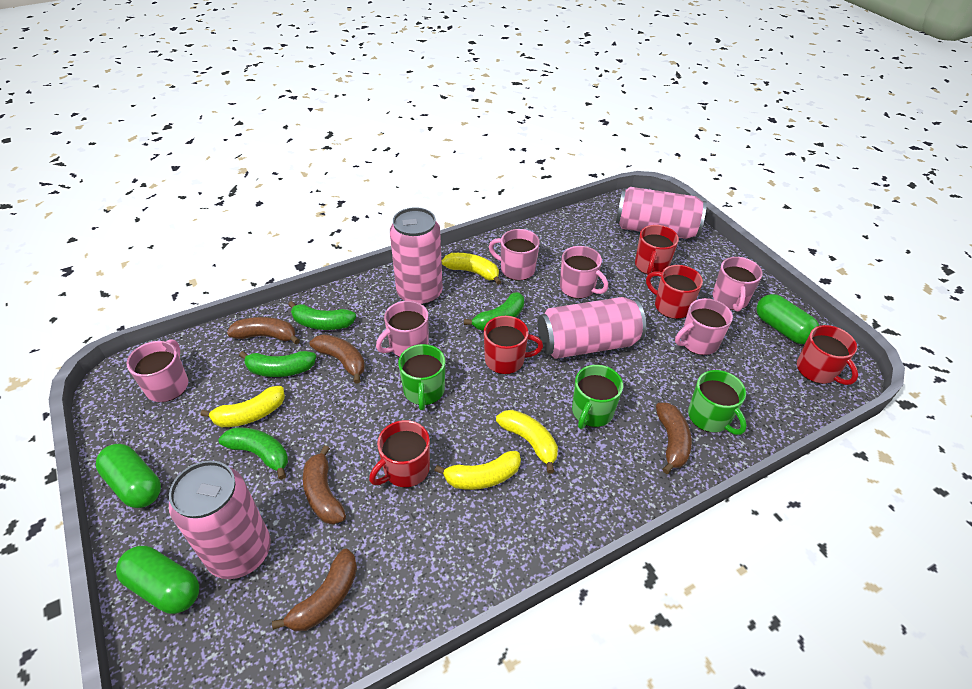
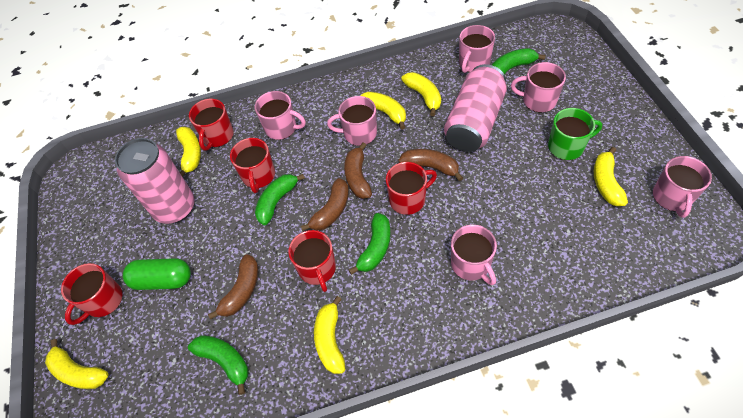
brown banana: [227,317,300,344] [272,549,357,631] [303,445,346,525] [310,334,365,384] [656,403,692,474] = 5 -> [208,254,259,320] [301,178,349,231] [344,143,372,199] [398,149,463,181] = 4
green capsule: [96,444,161,508] [116,546,199,614] [757,294,819,344] = 3 -> [123,258,191,290] = 1
green mug: [398,344,445,410] [572,365,623,429] [688,370,747,435] = 3 -> [548,108,602,160] = 1
pink can: [169,461,271,579] [390,207,443,306] [538,297,646,359] [616,187,707,239] = 4 -> [115,138,195,224] [444,64,507,152] = 2
yellow banana: [200,386,285,427] [434,451,521,490] [442,253,502,285] [496,410,558,474] = 4 -> [45,339,109,389] [176,127,201,177] [314,296,346,374] [360,91,406,130] [401,72,441,116] [594,147,628,206] = 6

